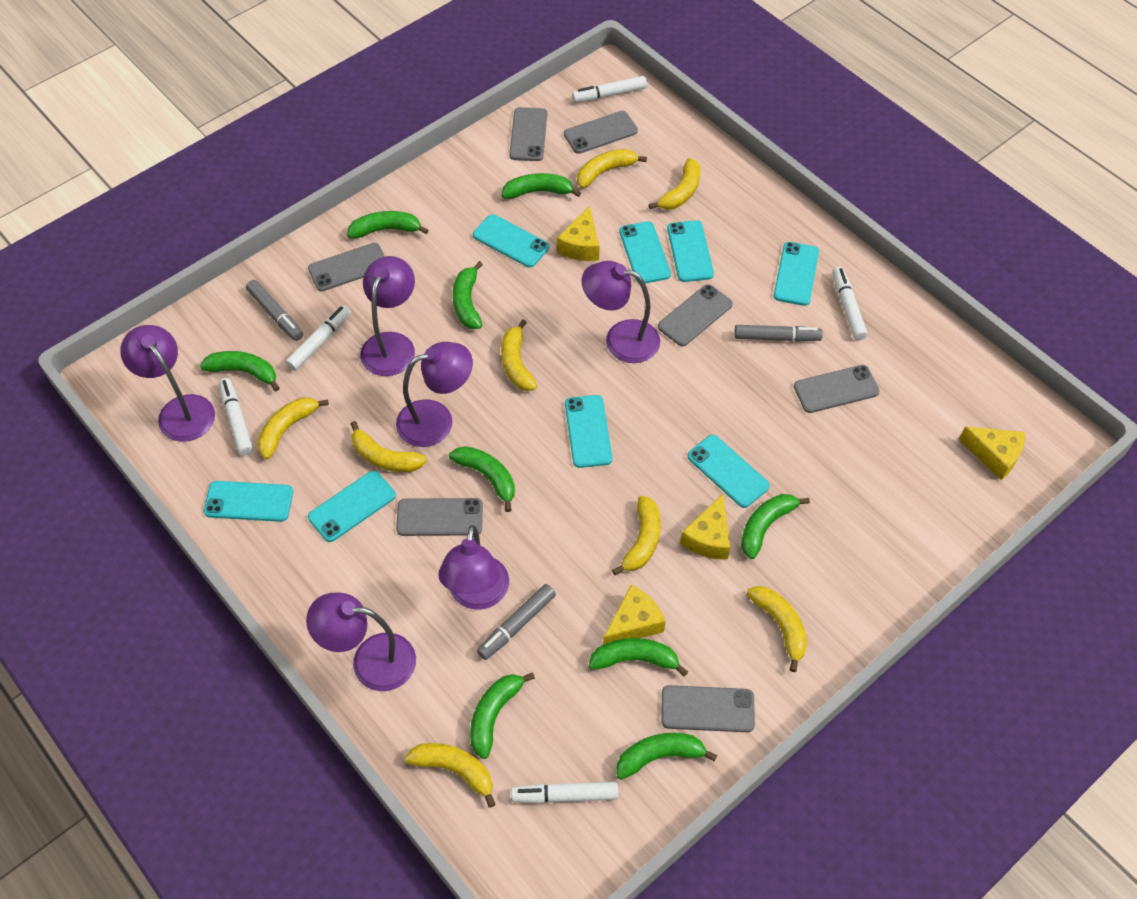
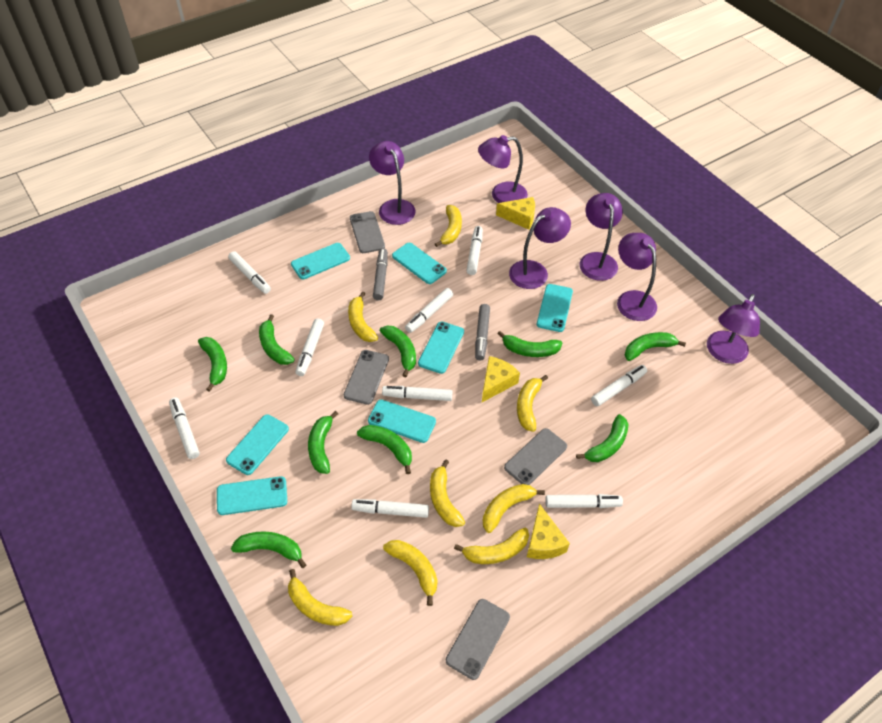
grey marker: [246,280,303,341] [477,584,556,660] [734,325,823,342] = 3 -> [373,249,388,300] [475,304,490,361] = 2
grey phone: [308,243,385,291] [396,498,483,536] [509,107,547,161] [564,111,638,154] [658,284,733,346] [661,685,755,732] [794,365,880,413] = 7 -> [344,350,389,405] [350,211,385,253] [446,599,510,680] [504,428,567,485] = 4
turquoise phone: [204,481,293,522] [308,471,396,542] [473,214,549,268] [565,395,612,468] [619,221,671,283] [667,220,714,282] [687,435,770,508] [774,242,819,306] = 8 -> [217,476,287,515] [226,414,289,475] [291,243,350,279] [368,400,436,443] [392,243,447,284] [418,322,464,374] [537,284,573,332] = 7
white marker: [219,378,253,456] [285,305,351,371] [511,782,618,804] [572,76,647,103] [832,267,868,340] = 5 -> [169,397,200,459] [228,251,271,294] [296,319,324,376] [351,499,429,518] [382,386,452,401] [405,288,453,333] [466,226,483,275] [545,494,623,508] [591,365,647,406] = 9
yellow cheese: [557,206,600,261] [603,585,666,645] [680,494,730,560] [959,427,1025,480] = 4 -> [482,356,520,402] [496,197,535,230] [527,503,570,559] = 3

